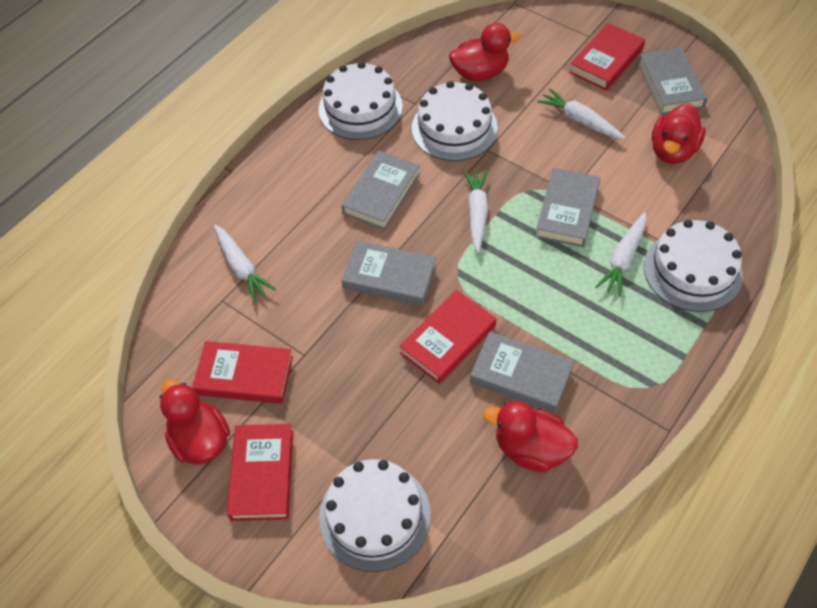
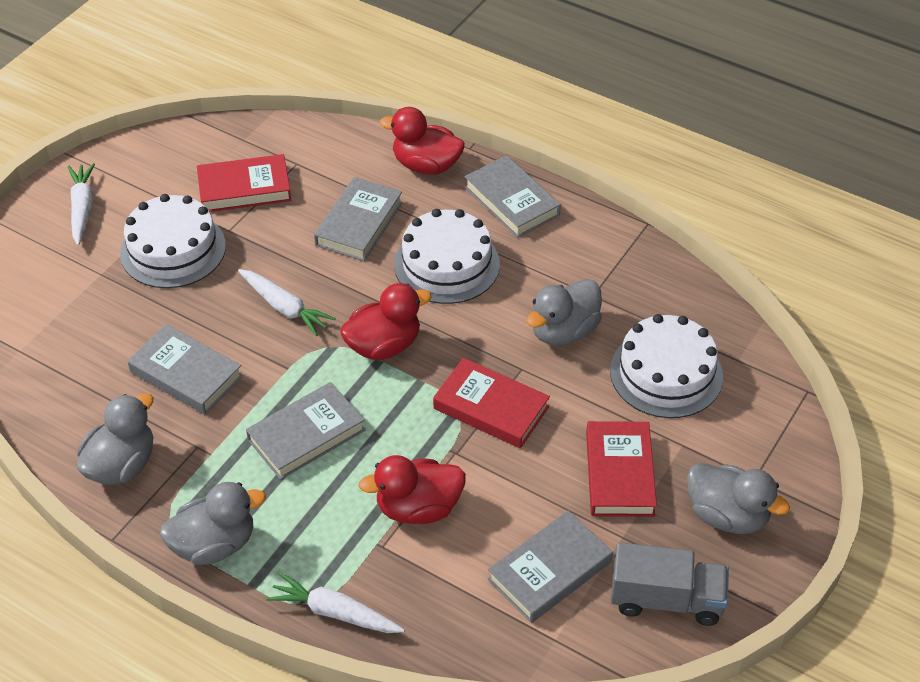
grey duck: none = 0 -> [77,393,153,485] [160,482,266,565] [526,279,602,346] [687,463,790,534] = 4
grey truck: none = 0 -> [611,542,729,626] = 1
red book: [192,341,293,404] [227,424,293,521] [399,290,496,384] [569,23,645,91] = 4 -> [197,154,291,212] [433,358,550,448] [586,421,657,517] = 3
red duck: [160,379,230,465] [449,23,521,81] [483,401,578,472] [652,103,705,164] = 4 -> [340,283,432,360] [359,455,466,524] [380,107,465,175] = 3
white cake: [319,62,403,140] [319,459,431,572] [412,81,498,161] [644,220,743,312] = 4 -> [120,194,226,288] [394,209,500,304] [610,314,723,418] = 3
white carrot: [214,225,276,302] [464,169,488,253] [537,88,625,139] [595,212,646,297] = 4 -> [68,163,95,246] [238,269,336,336] [266,572,405,633] = 3

